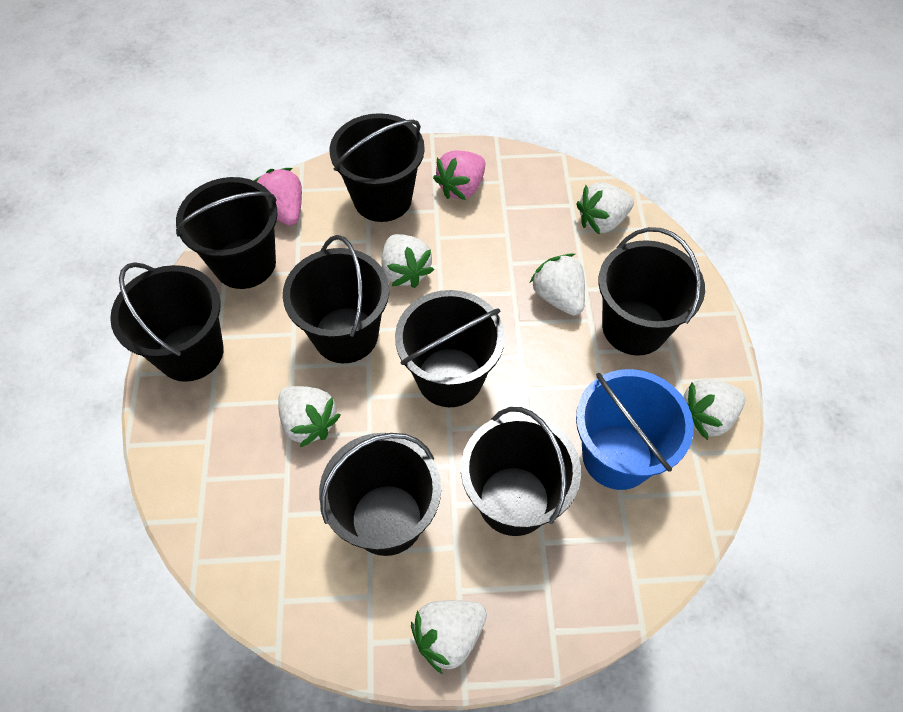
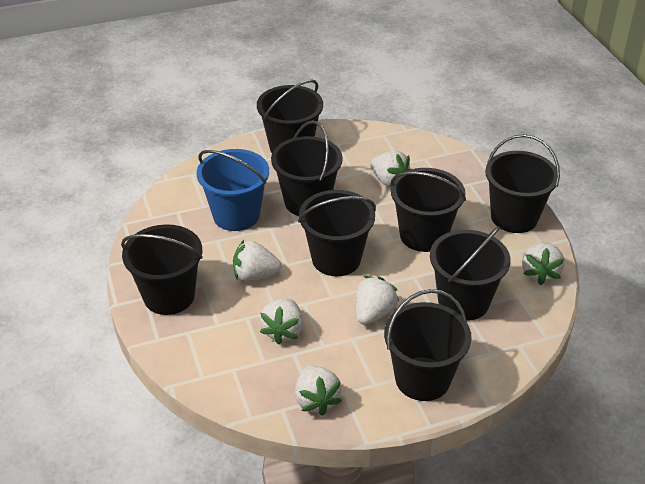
pink strawberry: [254,168,302,226] [433,150,485,200] = 2 -> none = 0

